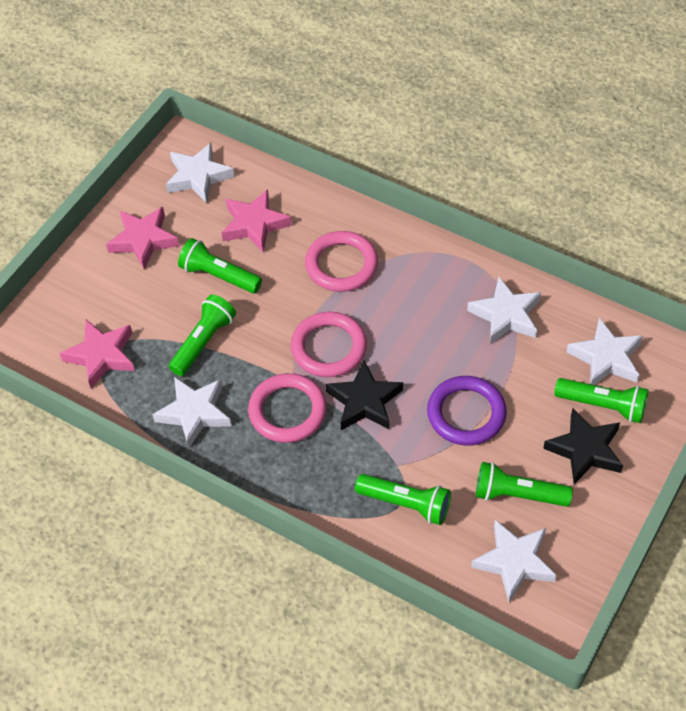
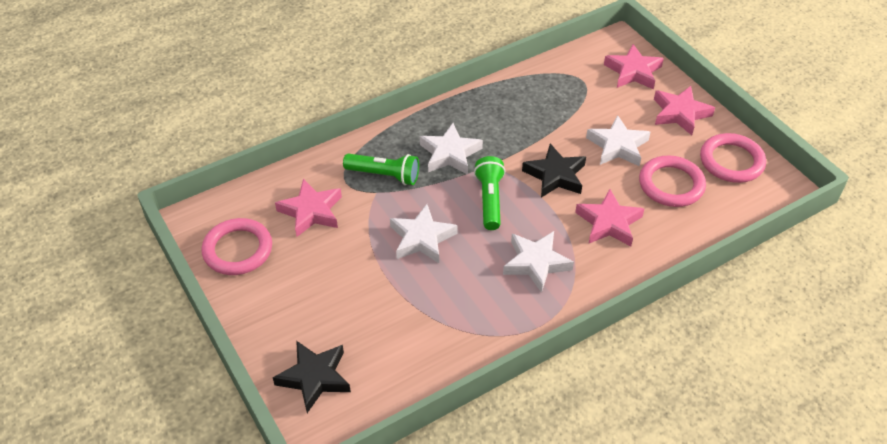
green flashlight: [169,294,236,376] [178,238,262,293] [355,474,451,525] [476,462,573,507] [554,378,649,423] = 5 -> [343,154,419,185] [474,156,505,230] = 2
pink star: [59,320,135,389] [106,207,179,269] [222,190,292,252] = 3 -> [275,179,342,237] [575,189,644,246] [604,44,664,89] [654,86,715,135] = 4
purple ring: [427,376,507,446] = 1 -> none = 0
white star: [152,377,231,448] [166,143,234,203] [467,277,541,344] [471,520,557,602] [566,318,643,385] = 5 -> [390,204,458,263] [420,123,483,175] [503,231,574,293] [586,115,650,166] = 4

